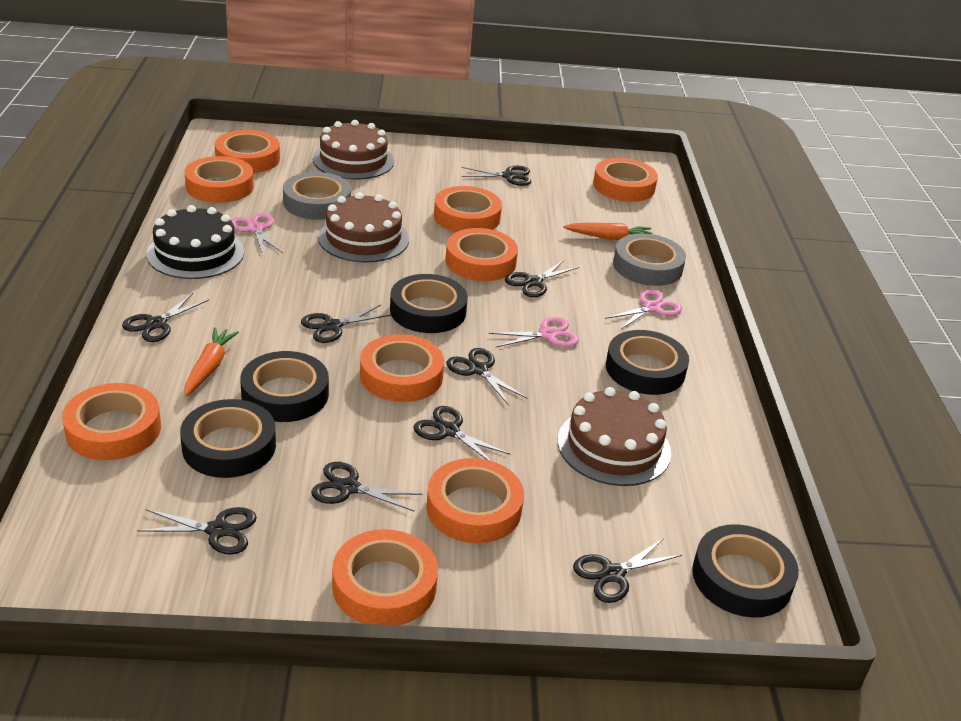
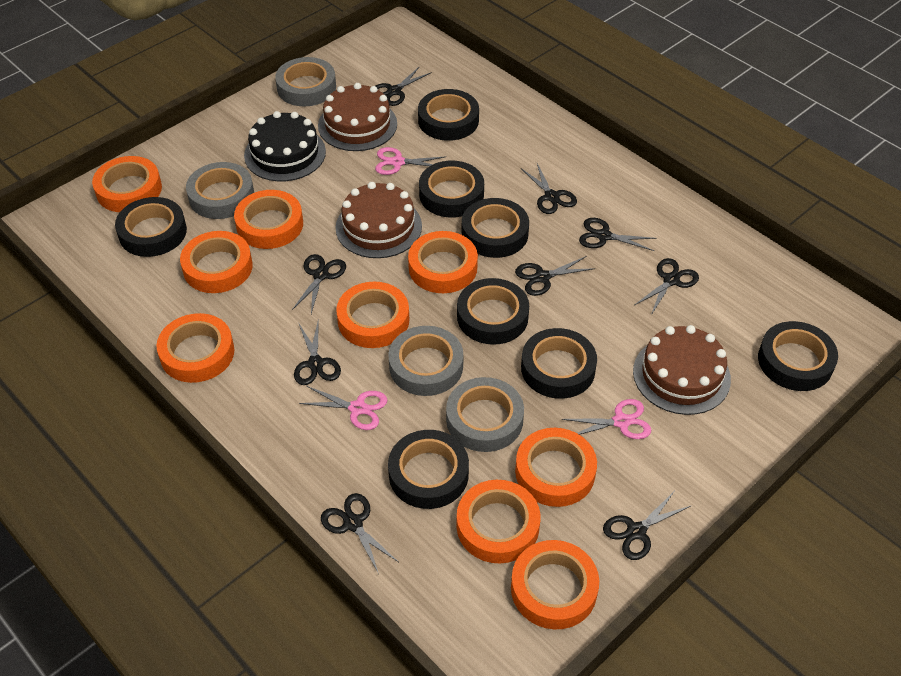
black tape: [180,399,276,478] [240,351,329,422] [390,274,468,333] [606,330,689,395] [692,524,799,618] = 5 -> [115,197,187,257] [388,430,469,509] [418,89,479,141] [419,161,484,218] [457,278,529,345] [462,198,529,258] [521,328,597,399] [758,321,838,391] = 8
grey tape: [283,172,351,220] [613,233,686,286] = 2 -> [186,162,254,219] [275,57,336,106] [388,326,463,396] [446,377,524,452] = 4
orange carrot: [184,327,239,396] [563,223,652,240] = 2 -> none = 0

